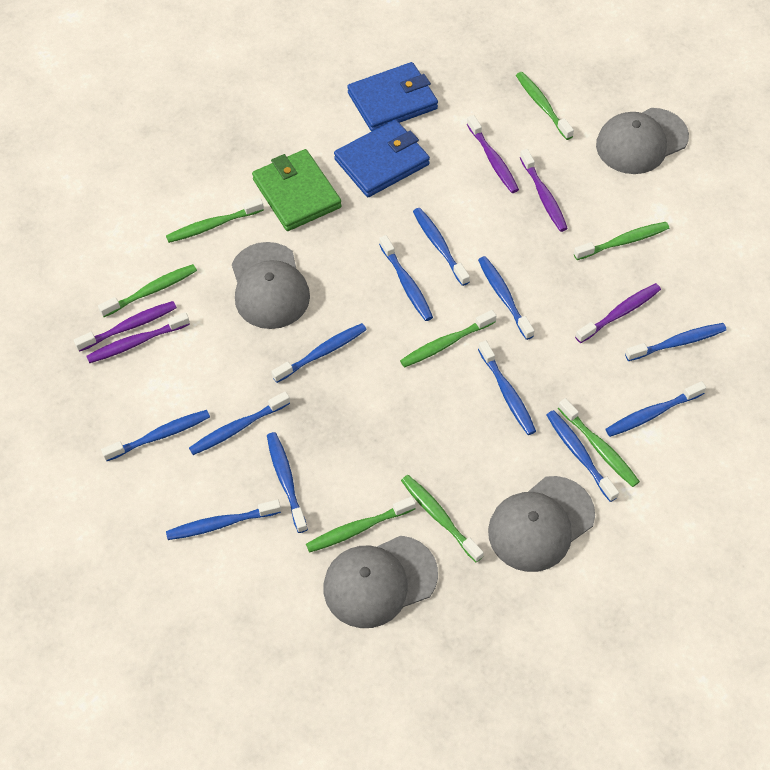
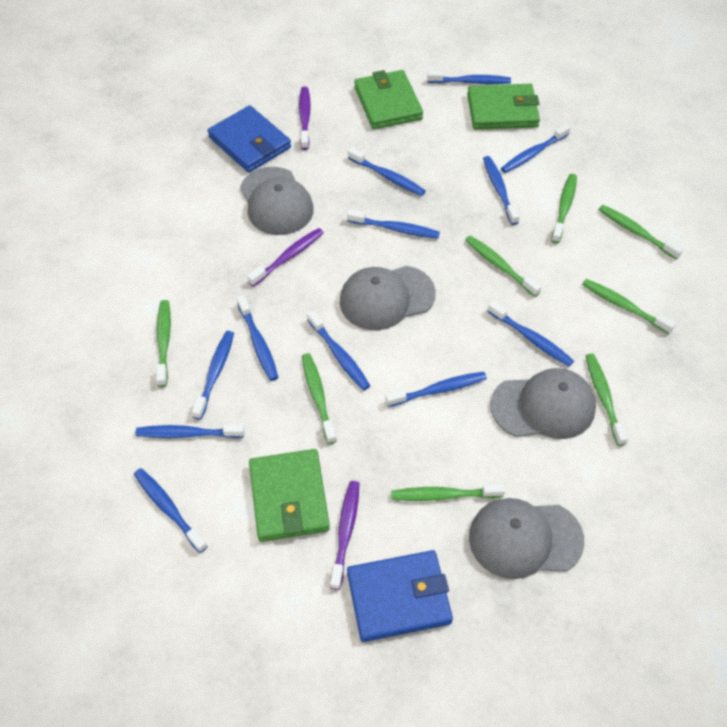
green wallet: [252,149,342,231] = 1 -> [249,449,330,542] [354,70,423,129] [467,84,540,130] = 3
purple toothbrush: [74,301,177,352] [86,312,190,363] [467,115,519,193] [520,149,568,232] [575,283,661,343] = 5 -> [247,228,324,287] [299,87,311,150] [330,481,359,590] = 3

